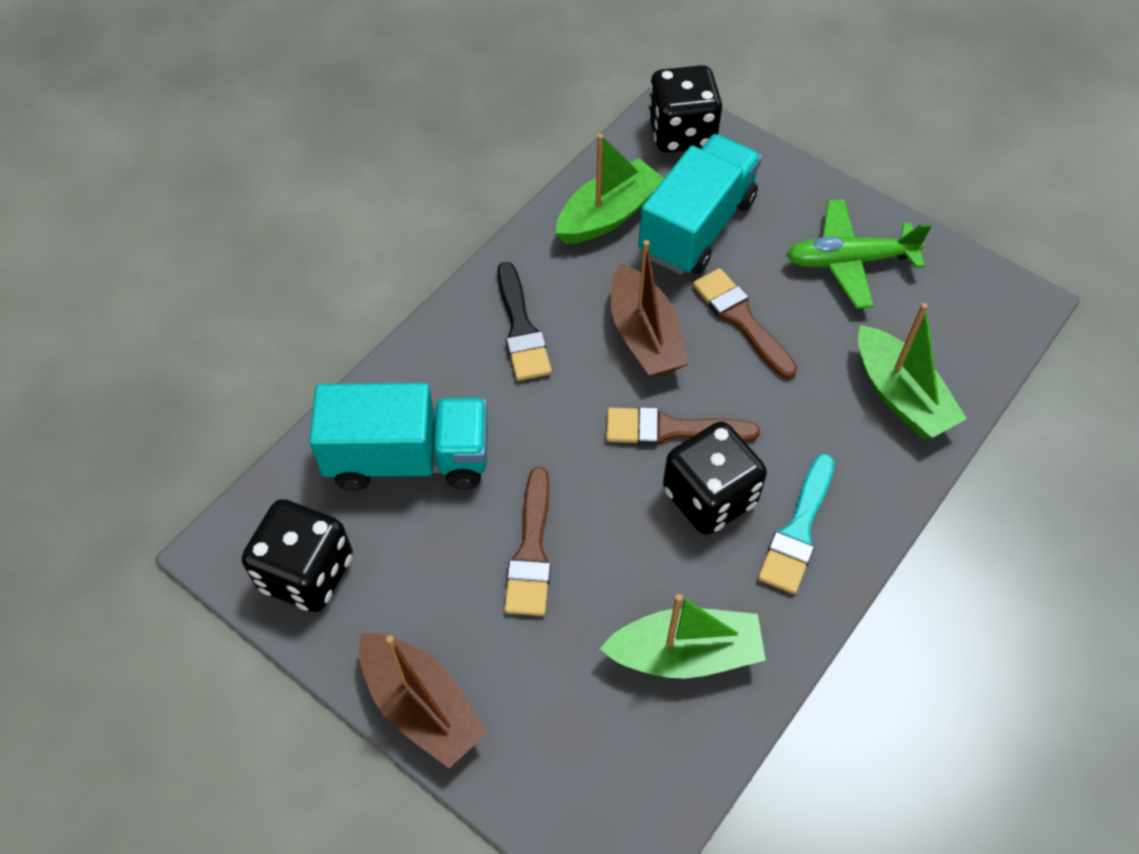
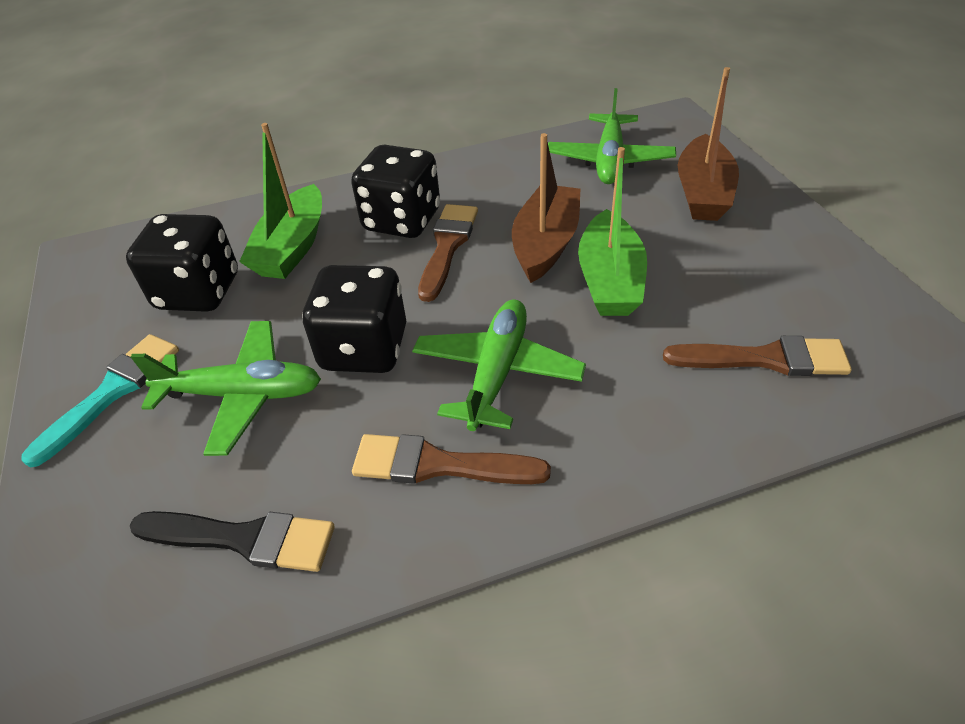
green boat: [556,134,664,244] [600,594,766,679] [858,303,967,438] = 3 -> [239,123,322,279] [578,147,647,316] = 2
green plane: [786,199,932,309] = 1 -> [131,321,321,456] [412,299,586,431] [548,88,676,184] = 3
turquoise truck: [309,383,488,491] [638,134,762,275] = 2 -> none = 0

